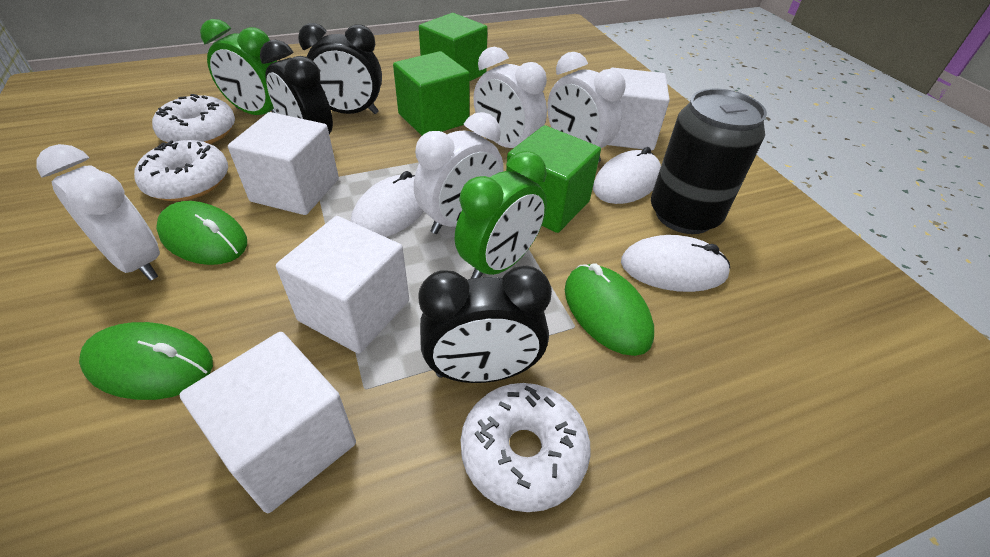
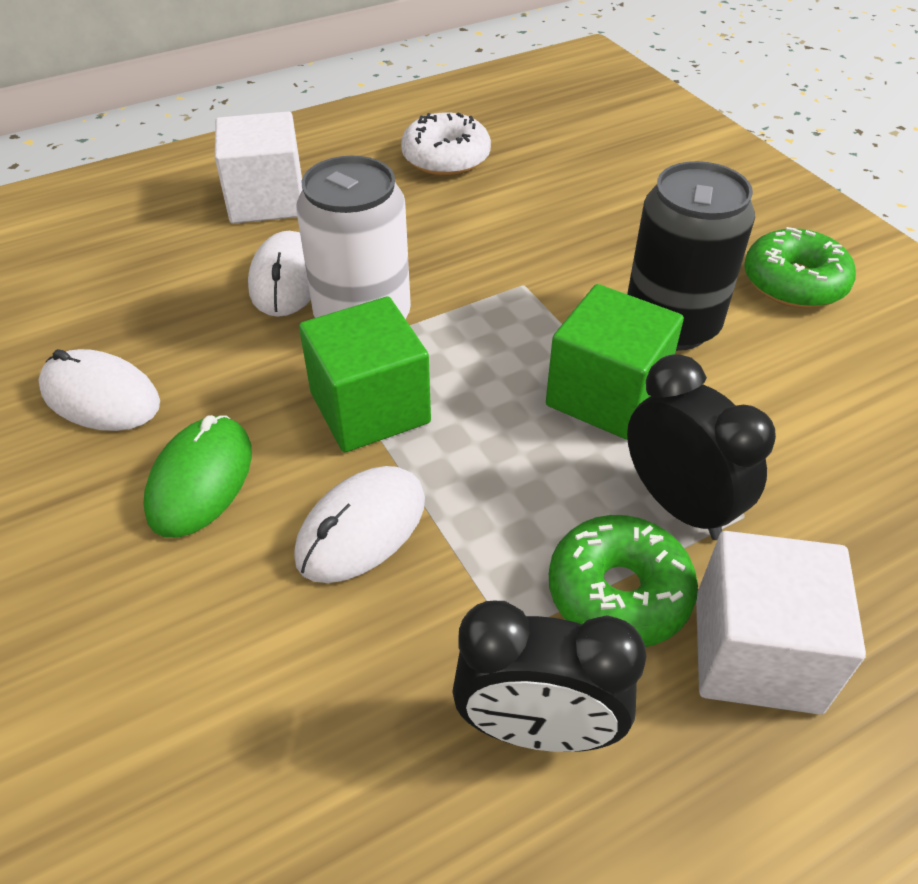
black clock: [260,40,333,134] [298,23,382,114] [418,265,552,383] = 3 -> [452,601,647,752] [627,354,776,540] = 2
green clock: [200,19,277,115] [455,151,547,279] = 2 -> none = 0
green cube: [393,51,470,136] [419,13,488,81] [506,125,601,233] = 3 -> [299,297,431,452] [546,284,684,440] = 2
green donut: none = 0 -> [549,515,698,647] [744,227,856,308] = 2
green mouse: [79,322,213,400] [156,201,247,265] [565,263,654,356] = 3 -> [143,415,252,538] = 1
white can: none = 0 -> [296,156,411,319] = 1
white clock: [37,144,160,281] [414,112,504,234] [473,47,547,148] [547,52,626,162] = 4 -> none = 0
white cube: [179,332,356,513] [228,112,339,215] [276,216,409,354] [608,67,670,150] = 4 -> [215,111,302,224] [696,531,866,715] = 2
white donut: [134,140,228,201] [152,94,235,144] [461,383,591,512] = 3 -> [401,113,491,176] = 1

